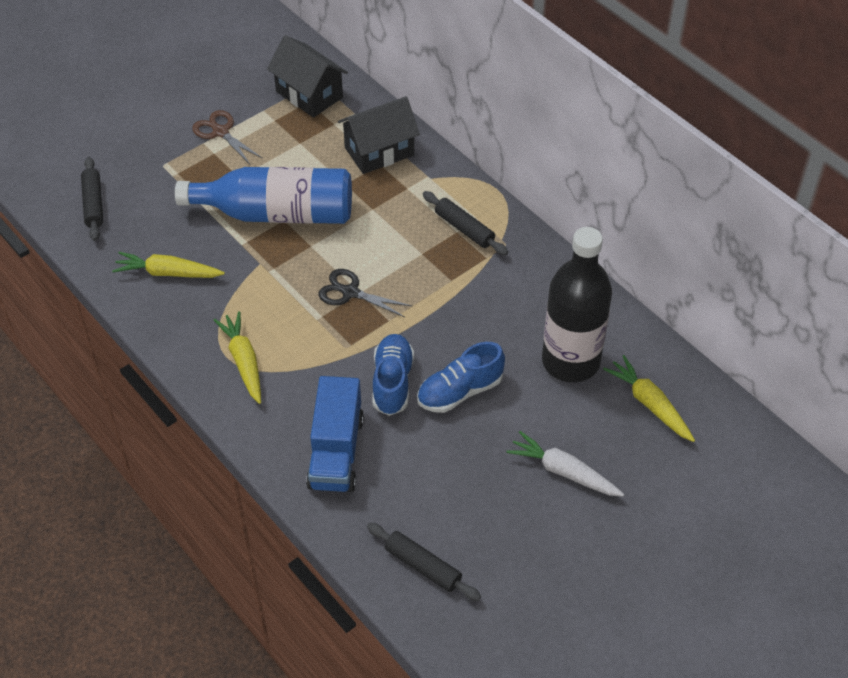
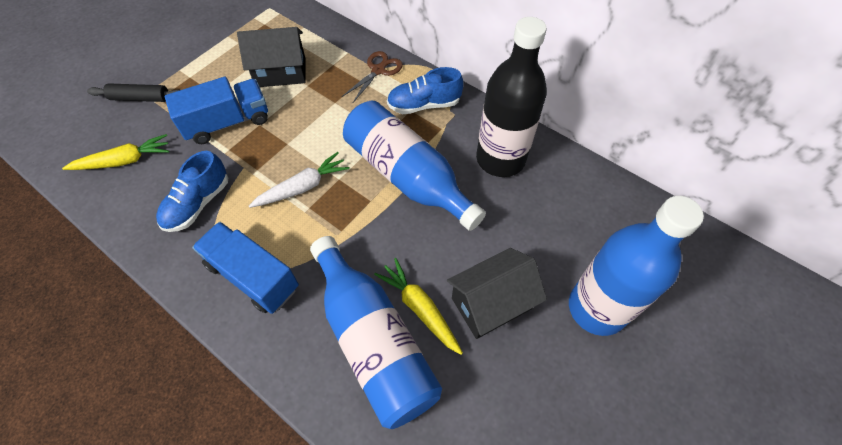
black rolling pin: [81,157,103,241] [367,523,481,601] [423,191,508,255] = 3 -> [87,83,180,102] = 1
black scissors: [318,269,412,317] = 1 -> none = 0
blue bottle: [175,167,352,224] = 1 -> [310,236,442,429] [343,101,486,231] [569,196,704,336] = 3
blue truck: [306,376,364,492] = 1 -> [165,77,268,144] [192,222,299,314] = 2
yellow carrot: [112,252,225,278] [214,311,261,404] [603,355,695,442] = 3 -> [62,134,169,170] [374,258,463,355] = 2

